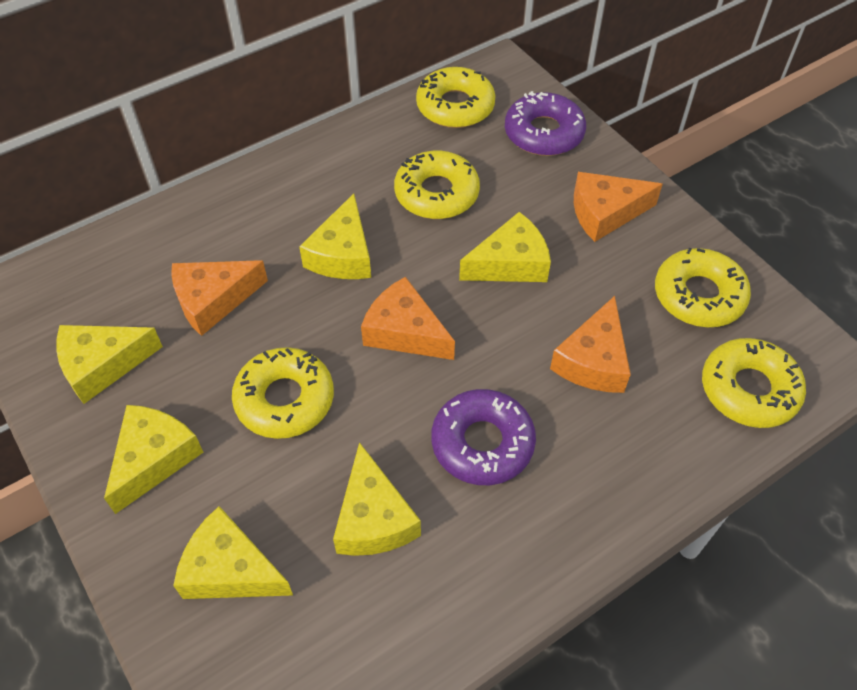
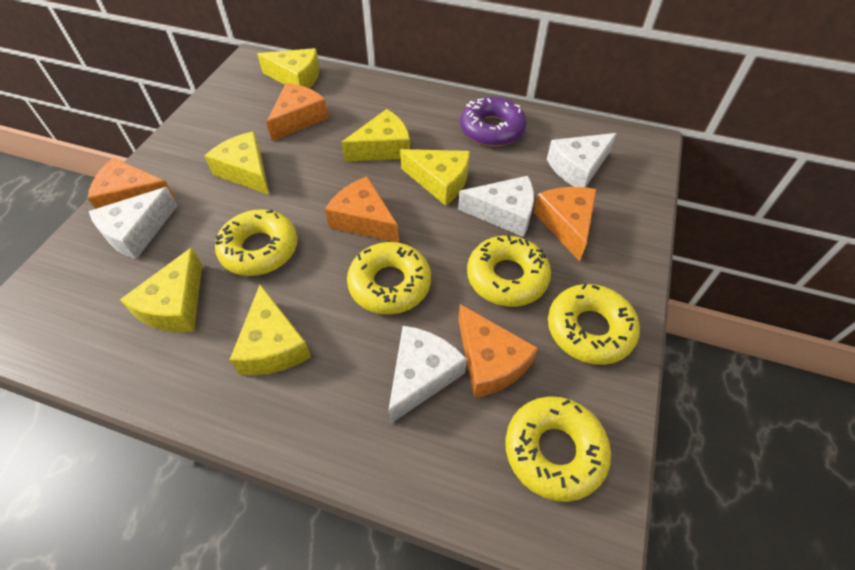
orange cheese: [171,260,268,336] [361,277,455,360] [550,296,631,393] [574,172,663,242] = 4 -> [88,158,176,209] [266,83,329,141] [325,176,399,243] [458,304,538,398] [533,187,597,261] = 5
purple donut: [431,389,536,485] [505,91,586,156] = 2 -> [460,97,527,146] = 1
white cheese: none = 0 -> [89,187,178,259] [388,326,467,424] [458,176,534,237] [547,133,617,187] = 4

